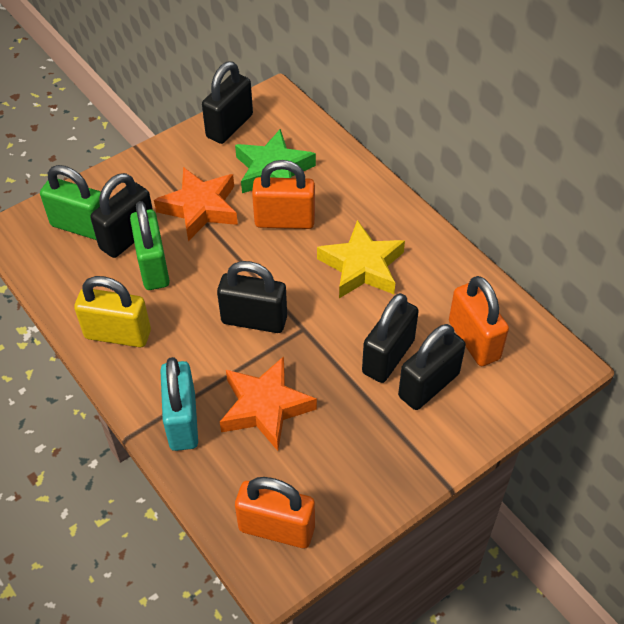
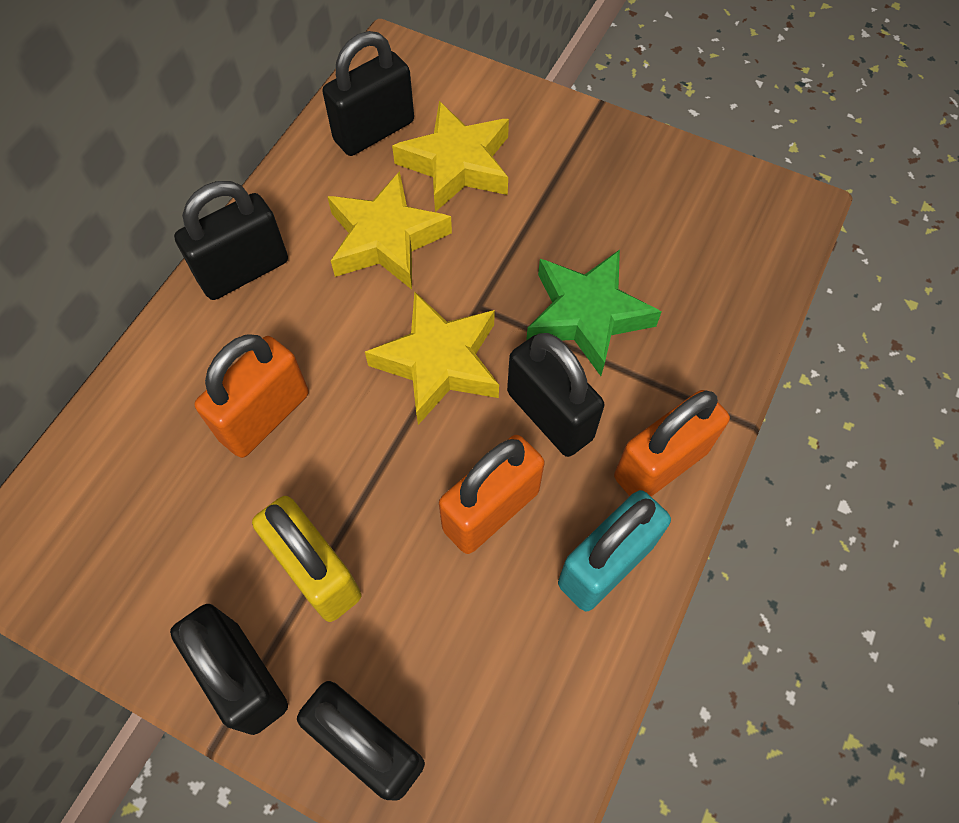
green padlock: [40,165,101,240] [130,201,170,290] = 2 -> none = 0
orange star: [154,167,238,241] [220,356,317,451] = 2 -> none = 0
yellow star: [317,220,405,298] = 1 -> [327,171,452,289] [365,291,499,425] [392,101,509,212] = 3

